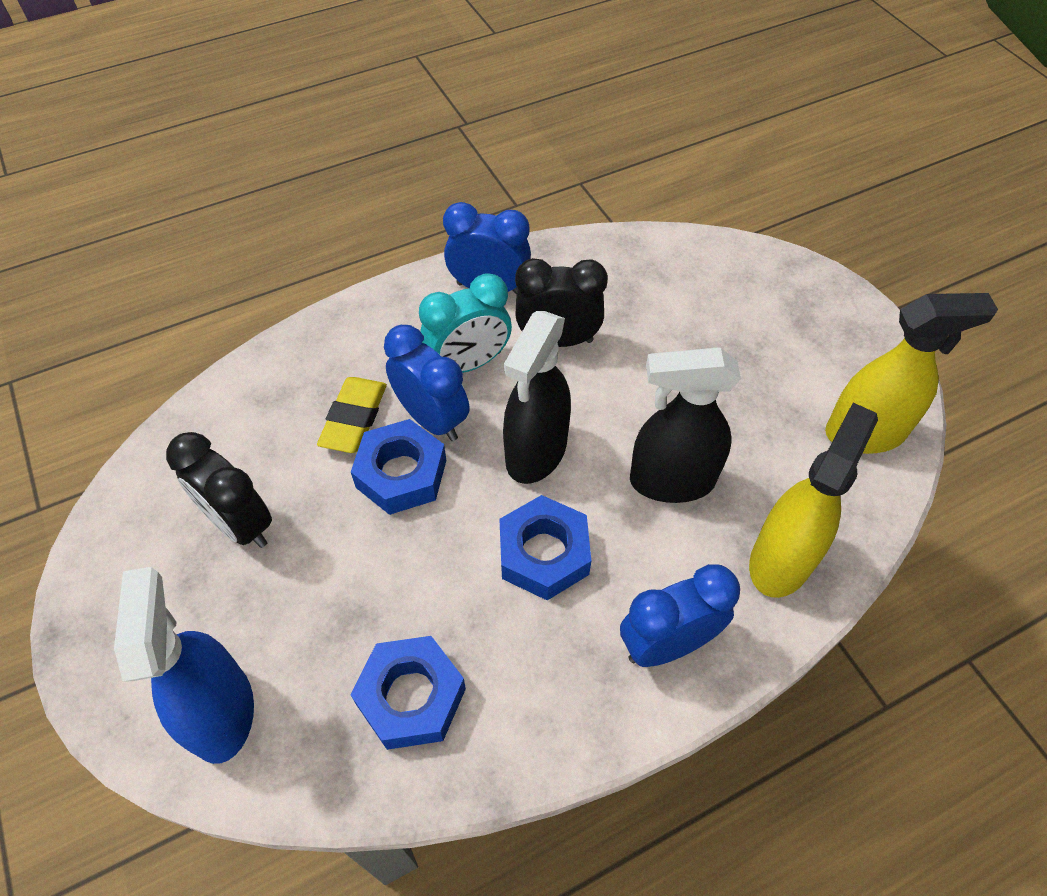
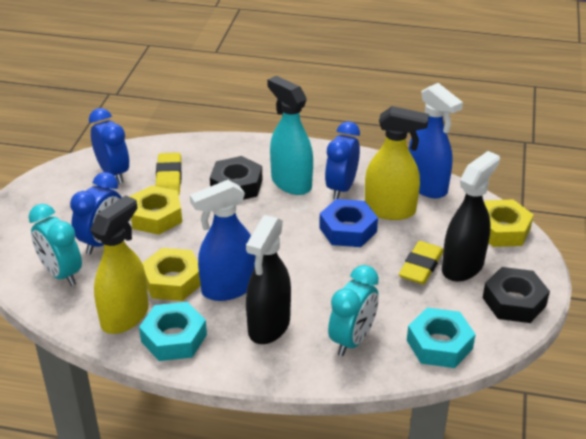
black clock: [166,432,272,548] [515,258,608,347] = 2 -> none = 0
black nut: none = 0 -> [210,156,262,200] [483,267,550,323] = 2
blue nut: [350,636,466,750] [351,419,446,515] [499,495,591,600] = 3 -> [319,199,378,247] = 1
blue spray bottle: [114,567,254,764] = 1 -> [190,180,256,301] [409,83,463,198] = 2
turquoise clock: [419,273,512,373] = 1 -> [28,204,82,286] [328,265,379,356] = 2
turquoise nut: none = 0 -> [139,302,207,361] [407,308,476,368] = 2
turquoise spray bottle: none = 0 -> [267,76,313,195] = 1
yellow eraser: [317,377,387,453] = 1 -> [156,153,182,195] [399,241,443,284] = 2
yellow nut: none = 0 -> [129,186,182,235] [142,248,201,301] [484,200,534,247] = 3

